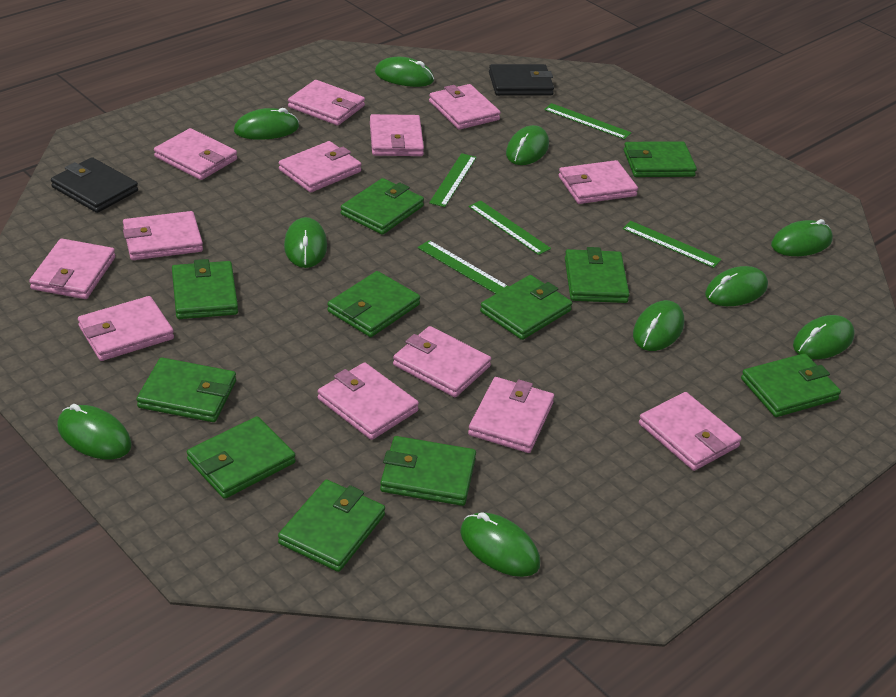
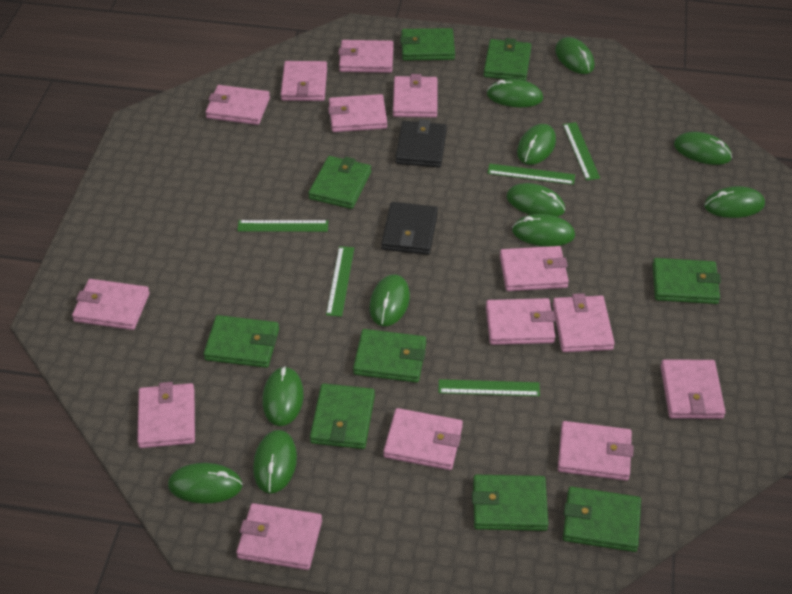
green mouse: [57,404,132,459] [234,108,299,140] [284,217,327,268] [375,57,434,87] [460,512,540,577] [506,125,549,165] [633,300,684,351] [705,266,768,306] [771,219,833,256] [793,315,855,359] = 10 -> [168,463,242,504] [253,430,297,493] [262,366,304,426] [370,274,410,326] [487,79,543,107] [506,183,565,217] [512,214,575,246] [517,124,556,165] [555,37,595,74] [674,132,732,165] [704,186,765,218] = 11
green wallet: [136,357,236,422] [172,259,238,319] [187,416,296,499] [278,480,385,572] [327,271,420,337] [341,178,424,235] [380,436,476,506] [480,275,572,340] [565,247,630,303] [624,142,697,177] [741,353,841,417] = 11 -> [204,315,279,368] [308,156,371,209] [310,383,375,449] [353,329,426,383] [400,28,455,61] [472,475,548,531] [483,38,531,81] [563,487,641,552] [653,258,721,304] = 9
pink wallet: [29,239,115,299] [78,296,174,361] [123,211,203,260] [154,128,237,180] [279,141,362,193] [288,80,365,125] [318,362,419,440] [370,114,424,156] [393,326,491,397] [429,84,501,130] [468,377,554,453] [559,160,638,204] [639,392,742,471] = 13 -> [72,279,150,330] [137,382,195,448] [205,85,270,125] [236,503,322,570] [281,61,327,101] [328,94,387,132] [338,40,393,73] [383,408,463,470] [393,74,438,118] [486,298,555,345] [500,246,569,291] [552,293,615,352] [558,421,634,481] [661,360,726,419] = 14

